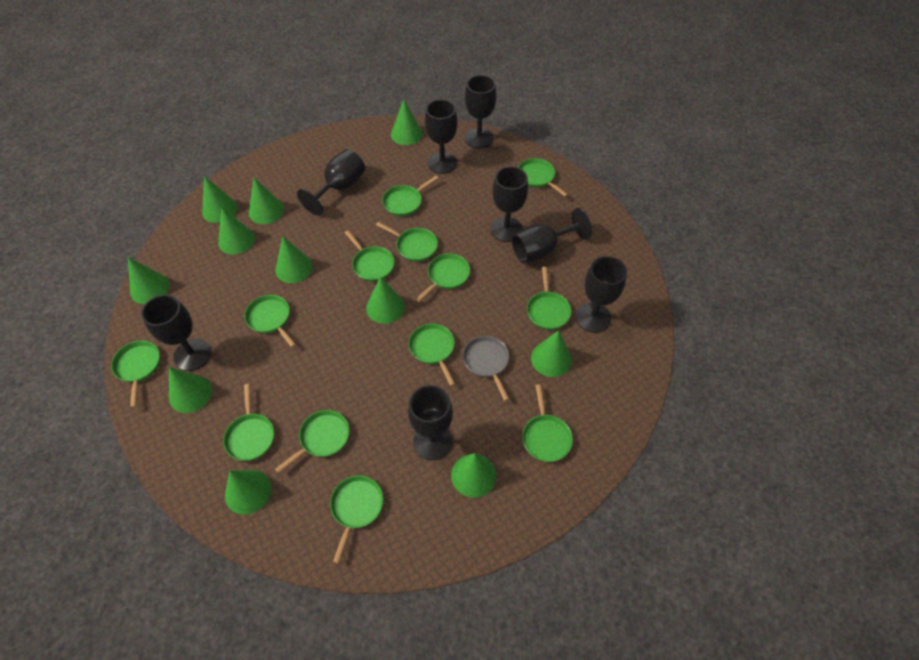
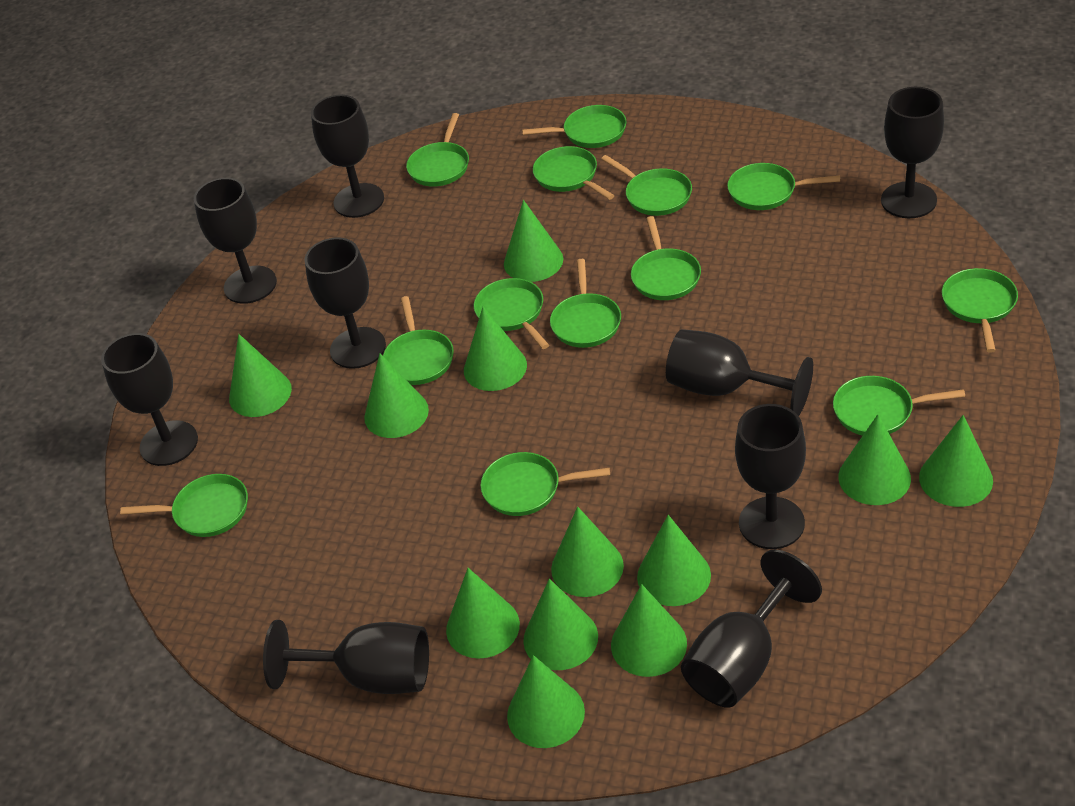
black goblet: [141,295,211,371] [297,149,365,216] [408,385,453,460] [425,99,458,174] [465,75,496,149] [490,166,528,242] [512,208,592,264] [576,256,627,333] = 8 -> [101,333,198,466] [194,178,277,304] [263,620,429,694] [304,237,386,369] [311,95,384,218] [666,329,813,416] [681,549,822,708] [735,404,806,549] [881,87,944,218] = 9
green cone: [128,257,170,304] [169,367,212,413] [202,176,238,223] [218,207,255,255] [225,470,272,515] [249,178,284,224] [276,236,313,283] [366,277,405,324] [391,99,423,145] [451,453,496,498] [531,330,572,377] = 11 -> [229,334,292,417] [364,353,429,438] [446,568,520,659] [464,306,527,391] [504,200,563,282] [507,655,585,748] [523,578,598,670] [551,506,624,597] [611,584,687,677] [637,515,711,606] [838,414,911,505] [919,415,993,507] = 12
grey pan: [463,336,509,401] = 1 -> none = 0

